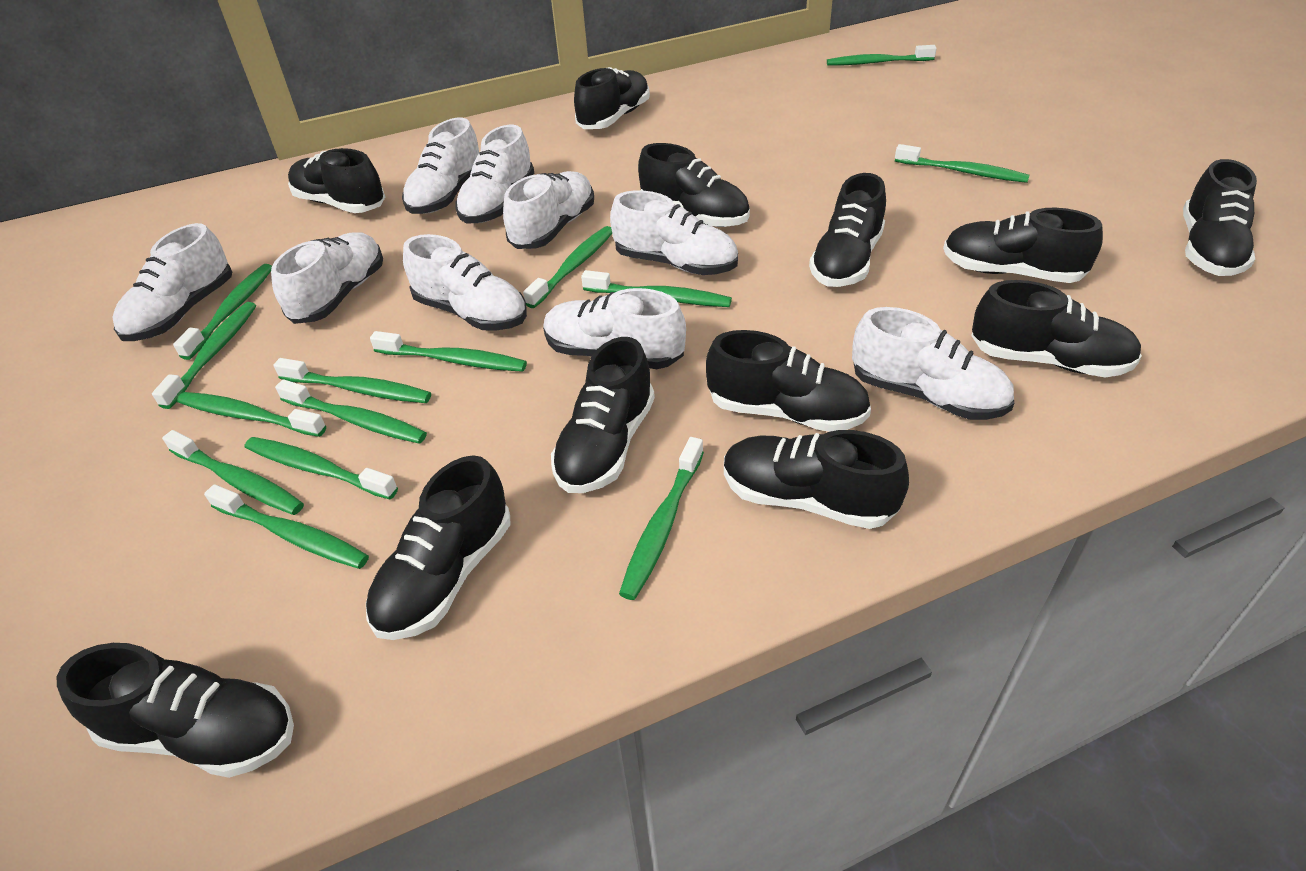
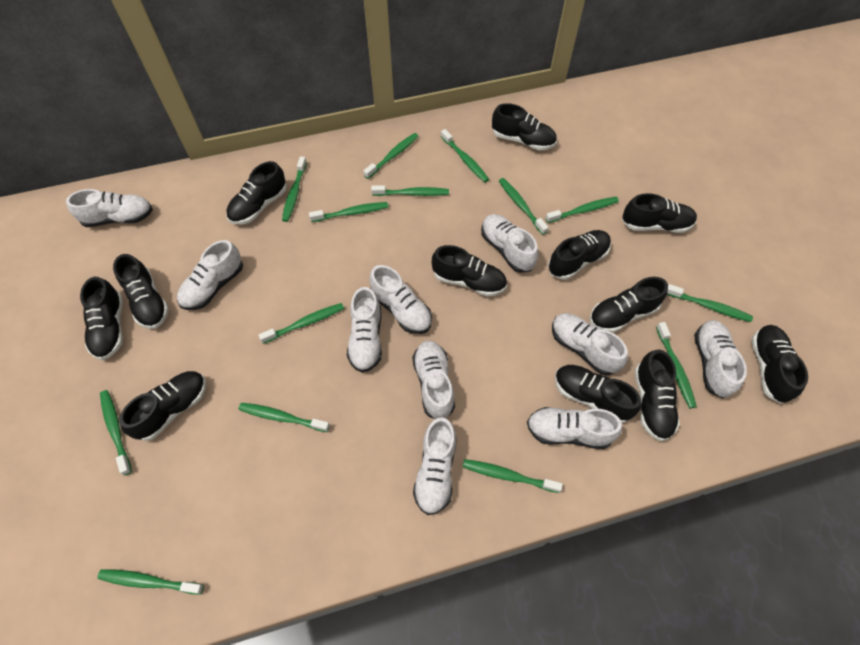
white shoe: [112,223,232,341] [271,232,383,324] [402,118,479,214] [403,234,527,331] [455,125,534,223] [503,171,594,249] [543,288,686,369] [610,190,738,275] [852,307,1014,420] = 9 -> [66,189,153,227] [177,240,243,310] [347,287,382,373] [369,265,432,334] [412,341,455,419] [413,417,457,515] [481,214,538,273] [527,407,622,449] [552,313,628,375] [694,320,747,398] = 10

